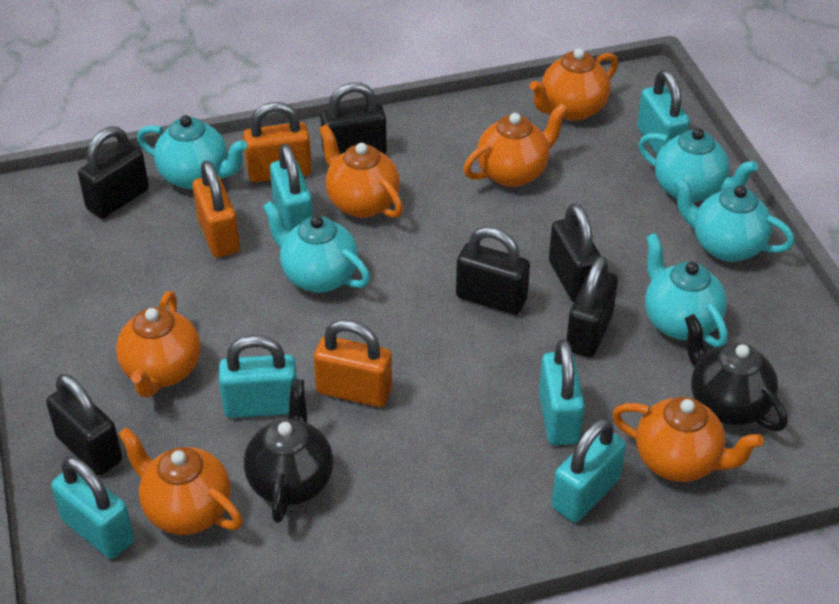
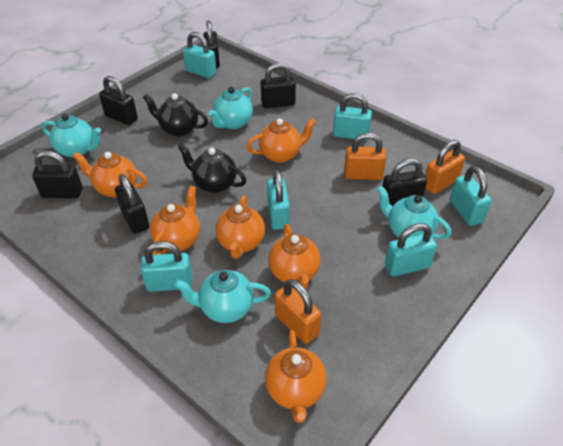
turquoise teapot: [137,115,247,190] [263,201,370,293] [638,128,758,203] [645,233,728,347] [673,176,795,262] = 5 -> [42,114,101,158] [174,270,271,323] [208,87,253,129] [377,186,452,239] = 4

